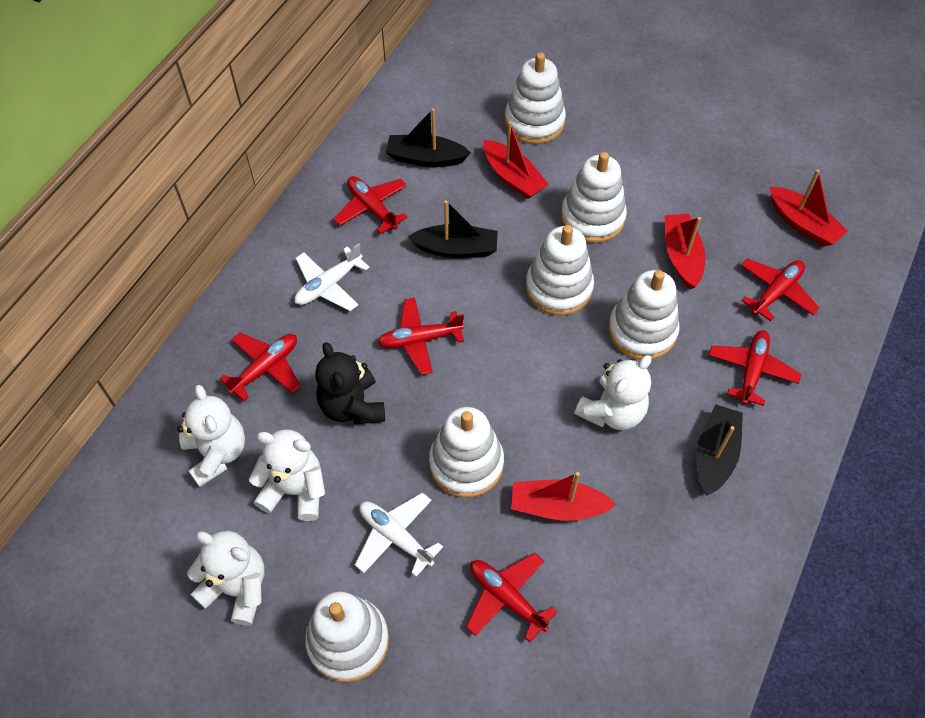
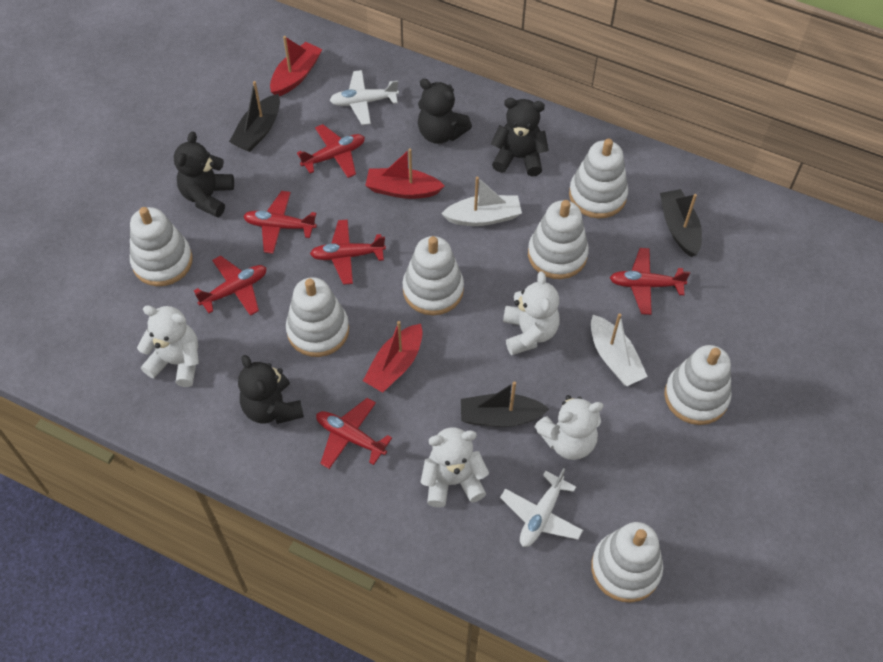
black teddy bear: [315,342,385,425] = 1 -> [174,132,234,218] [238,355,304,424] [418,79,472,144] [491,98,549,176] = 4
red boat: [483,121,548,199] [511,472,617,521] [665,214,705,289] [770,169,848,247] = 4 -> [270,36,322,96] [363,321,423,393] [365,148,445,199] = 3
white boat: none = 0 -> [441,176,522,226] [591,313,648,386] = 2
white stacking toy: [305,592,389,683] [429,407,504,498] [505,53,566,144] [526,225,594,315] [561,152,627,243] [608,270,680,360] = 6 -> [130,207,193,286] [286,277,349,357] [403,236,464,315] [528,200,589,279] [569,139,628,218] [591,522,663,603] [664,345,732,425] = 7

